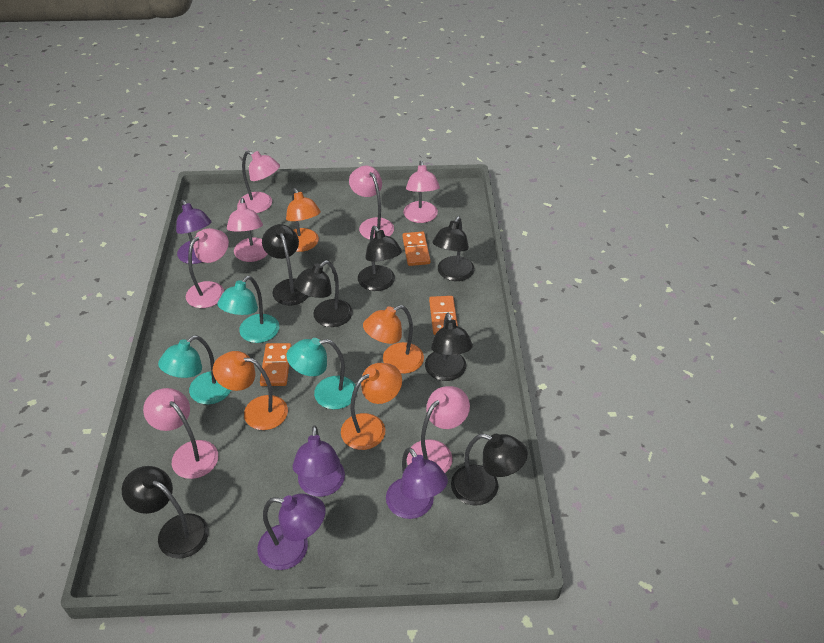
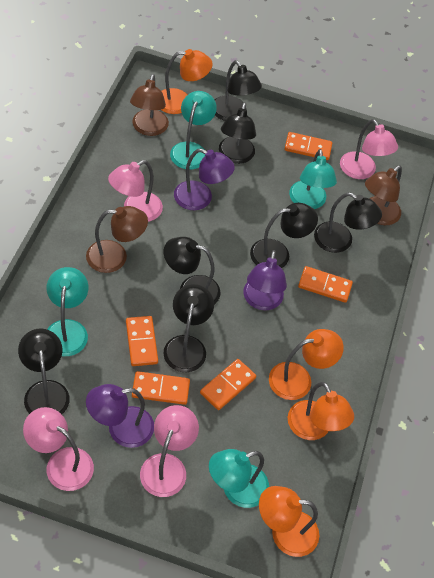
brown lamp: none = 0 -> [86,206,148,273] [130,74,169,136] [365,165,402,225] = 3
orange domino: [260,343,292,386] [402,231,431,266] [429,296,458,335] = 3 -> [126,316,158,366] [132,371,190,405] [200,359,256,410] [285,132,332,160] [298,266,353,303] = 5
pink lamp: [143,388,218,479] [186,228,229,308] [227,198,268,262] [238,151,280,213] [349,166,394,240] [404,161,440,223] [407,386,470,473] = 7 -> [23,407,94,491] [108,160,163,222] [140,405,199,497] [340,119,398,179] = 4
purple lamp: [176,200,212,264] [257,494,326,570] [292,425,345,497] [386,447,448,519] = 4 -> [86,384,154,448] [174,149,235,210] [243,250,287,310] = 3
turquoise lamp: [158,335,231,404] [217,276,279,343] [287,338,355,409] = 3 -> [47,267,88,356] [170,91,217,170] [209,449,269,508] [289,149,337,209] = 4

